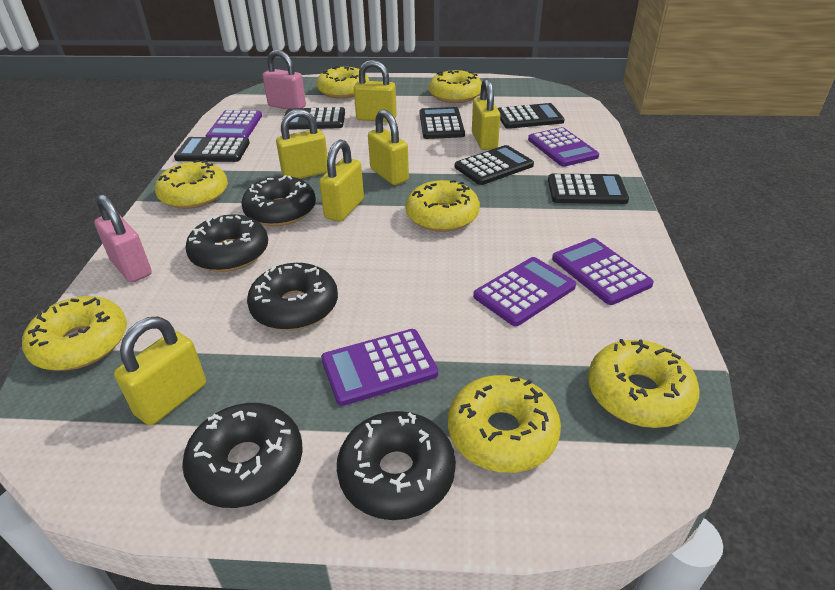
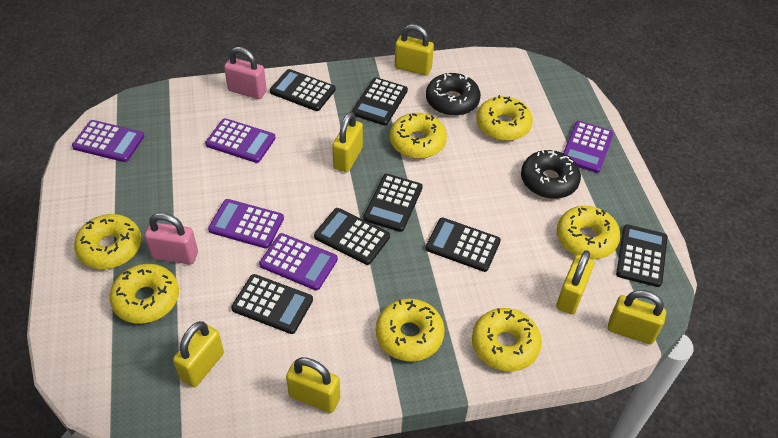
black calculator: [174,137,250,162] [285,107,345,130] [420,107,465,139] [455,145,534,185] [497,103,564,129] [548,174,629,204] = 6 -> [231,274,313,334] [270,69,336,111] [314,208,390,265] [352,77,408,126] [363,174,423,232] [425,217,501,272] [616,224,668,287] = 7
black donut: [182,403,303,508] [185,214,268,272] [241,175,316,226] [247,263,338,330] [337,411,456,520] = 5 -> [426,73,481,116] [521,149,581,199] = 2

